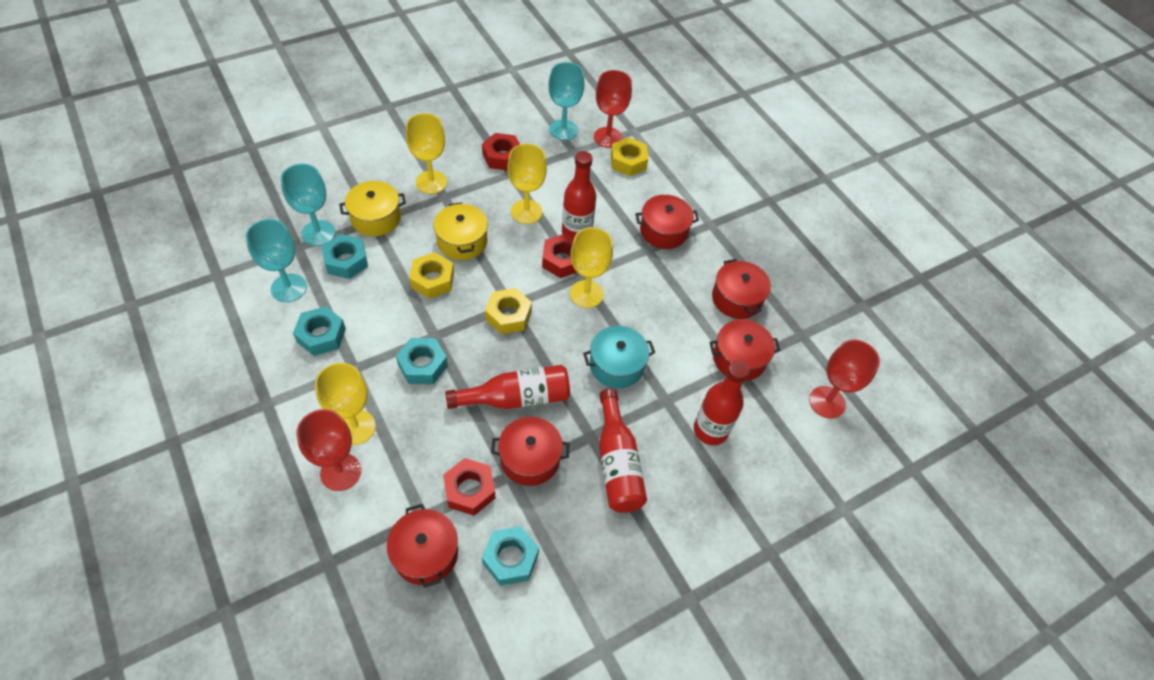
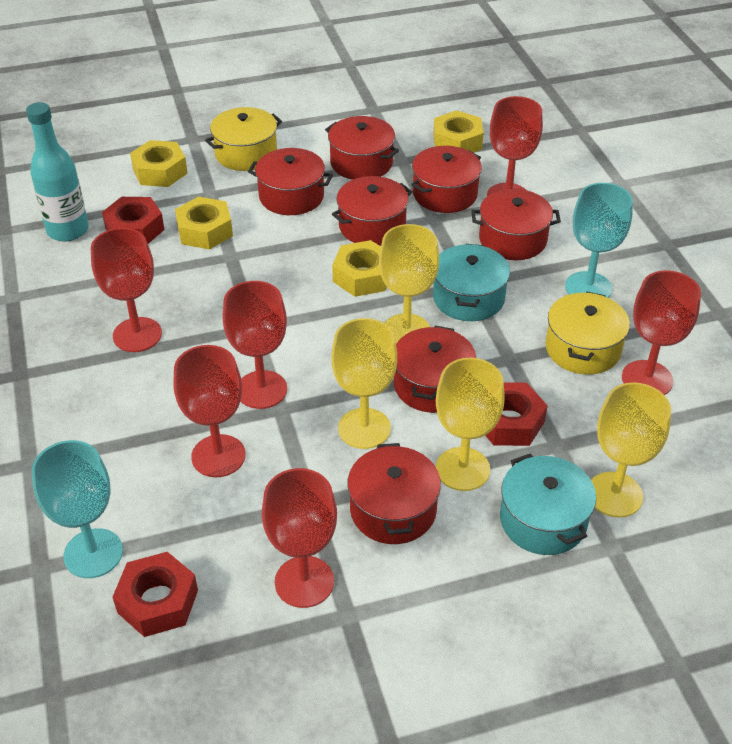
red bottle: [445,365,570,409] [562,151,596,238] [599,389,647,513] [694,361,749,445] = 4 -> none = 0
red goblet: [296,409,361,491] [594,70,632,148] [809,340,880,419] = 3 -> [91,228,162,352] [173,345,246,477] [222,281,287,409] [262,468,337,608] [487,96,543,196] [622,270,701,395] = 6
red pot: [387,504,458,588] [491,417,570,486] [635,195,699,249] [709,319,780,381] [712,259,771,319] = 5 -> [248,148,333,215] [325,116,399,180] [332,176,412,246] [347,443,441,544] [394,326,476,413] [411,146,482,213] [471,189,561,260] = 7
turquoise bottle: none = 0 -> [26,102,89,242] = 1
turquoise goblet: [246,219,307,302] [281,164,336,246] [548,62,585,140] = 3 -> [32,440,123,578] [565,183,633,298] = 2
turquoise nut: [293,306,346,356] [322,234,368,279] [396,338,448,384] [482,526,539,586] = 4 -> none = 0
turquoise pot: [583,326,655,388] = 1 -> [433,244,510,321] [500,454,596,555] = 2
yellow nut: [409,252,454,299] [485,288,532,334] [611,137,649,176] = 3 -> [130,140,188,187] [175,196,233,250] [332,240,387,297] [433,110,484,153] = 4

